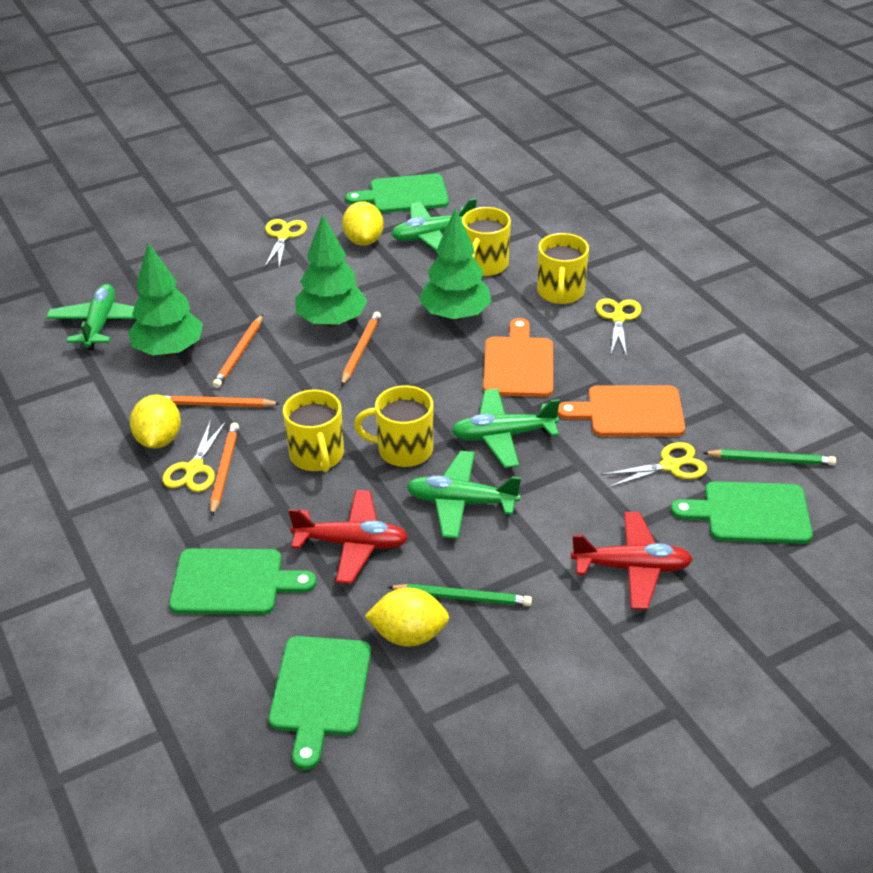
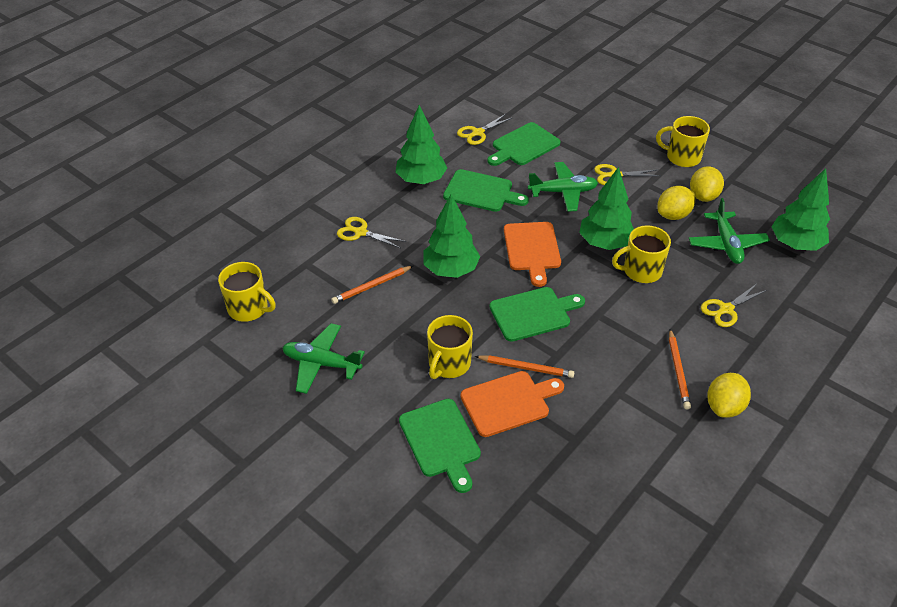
green pencil: [388,584,532,606] [703,449,836,465] = 2 -> none = 0
green plane: [46,284,136,350] [391,198,477,250] [406,451,521,539] [451,389,560,468] = 4 -> [282,323,365,394] [528,162,598,212] [689,198,770,264] = 3
green tree: [128,243,203,356] [295,215,367,327] [419,208,492,321] = 3 -> [395,105,447,184] [423,194,480,278] [579,167,634,250] [772,168,830,251] = 4
orange pencil: [163,395,281,407] [210,423,239,517] [213,314,263,388] [341,312,381,386] = 4 -> [331,266,413,304] [475,355,574,378] [669,329,691,409] = 3
red plane: [288,490,409,584] [571,512,693,609] = 2 -> none = 0

